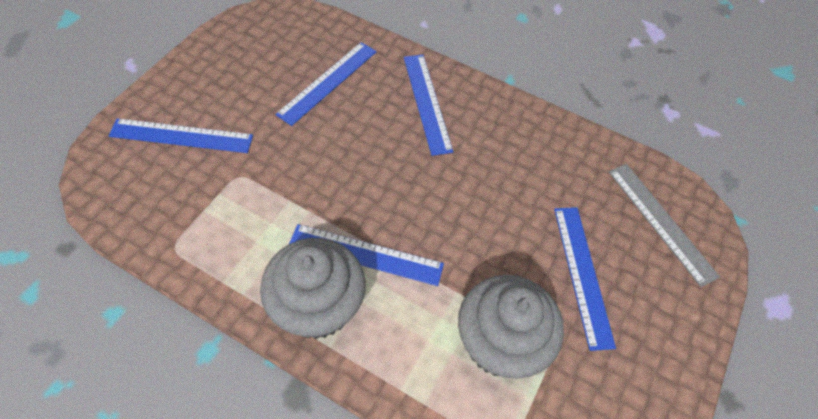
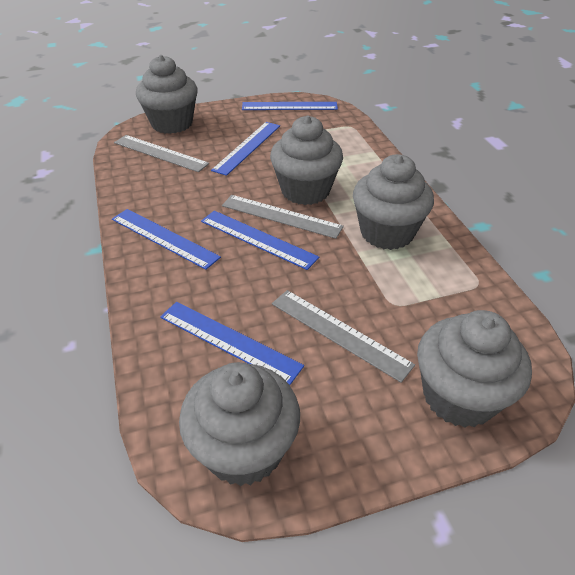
grey cupcake: [260,238,366,339] [458,275,564,379] = 2 -> [136,55,198,134] [179,362,300,486] [270,116,343,205] [353,154,434,250] [417,310,532,428] = 5
grey ruler: [609,164,720,287] = 1 -> [114,135,209,172] [222,195,344,239] [272,290,415,383] = 3

